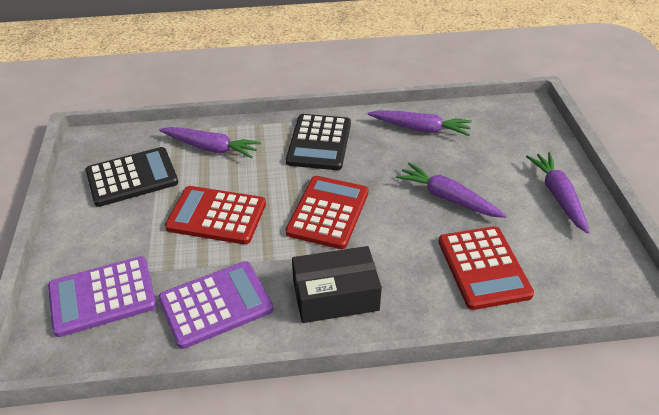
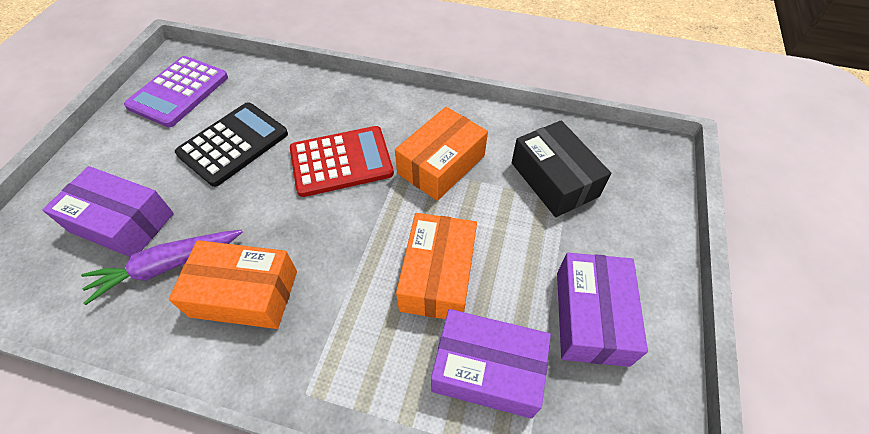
black calculator: [85,147,178,207] [286,114,351,170] = 2 -> [175,102,288,187] = 1
orange box: none = 0 -> [168,240,297,329] [395,107,488,201] [396,213,477,319] = 3
purple box: none = 0 -> [42,166,174,257] [431,309,551,419] [557,253,648,367] = 3
purple calculator: [48,256,157,337] [158,261,273,349] = 2 -> [124,56,228,127] = 1
purple carrot: [159,127,261,158] [368,110,472,136] [396,163,506,218] [526,152,590,234] = 4 -> [81,230,242,305] = 1
red calculator: [165,186,266,245] [286,176,368,249] [438,226,534,310] = 3 -> [290,126,394,197] = 1

